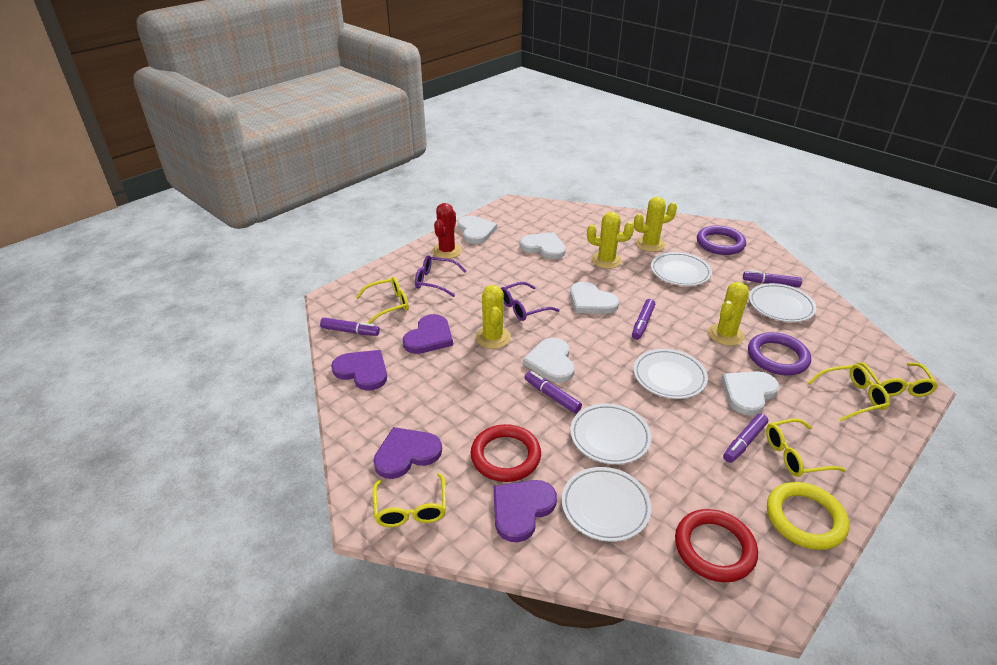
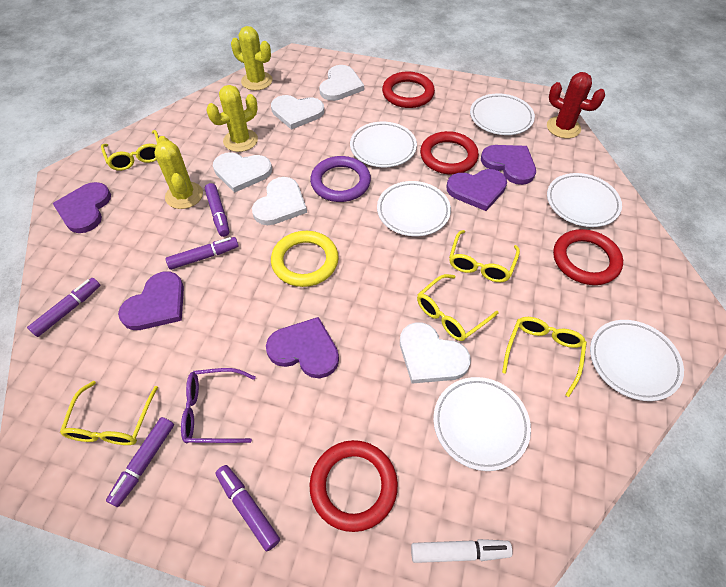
purple glasses: [415,255,466,297] [500,282,560,321] = 2 -> [181,368,256,443] = 1
purple heart: [331,350,387,391] [373,427,442,479] [403,314,453,354] [494,480,557,542] = 4 -> [52,182,111,233] [118,272,184,330] [266,317,339,378] [446,169,507,211] [481,145,536,185] = 5
purple ring: [697,226,746,255] [748,332,811,375] = 2 -> [310,156,371,202] = 1
red ring: [470,424,541,482] [675,509,758,582] = 2 -> [309,440,398,532] [382,72,435,108] [420,131,479,175] [553,229,623,285] = 4
white marker: none = 0 -> [411,539,513,563] = 1
white plate: [562,467,651,542] [570,403,651,465] [634,349,708,399] [651,252,712,286] [749,283,816,322] = 5 -> [350,122,417,167] [377,181,451,236] [433,377,531,471] [470,94,535,135] [547,173,622,227] [590,320,684,401] = 6
yellow cactus: [475,285,511,349] [587,212,634,269] [634,197,677,252] [708,282,749,346] = 4 -> [154,136,203,209] [206,85,258,152] [231,26,272,91] = 3

